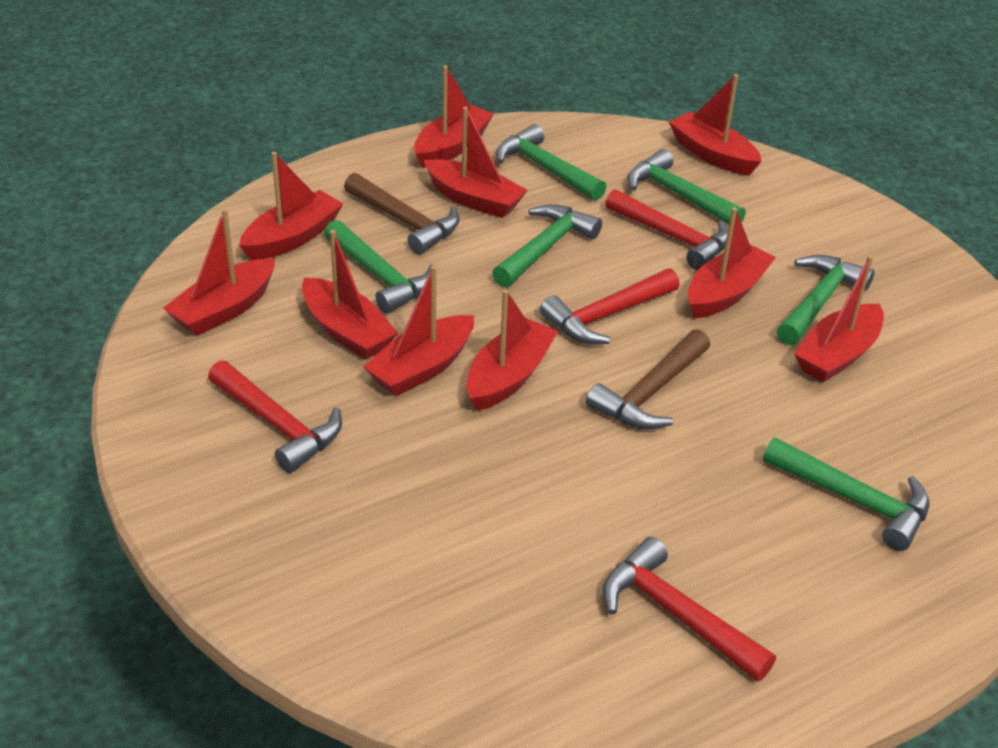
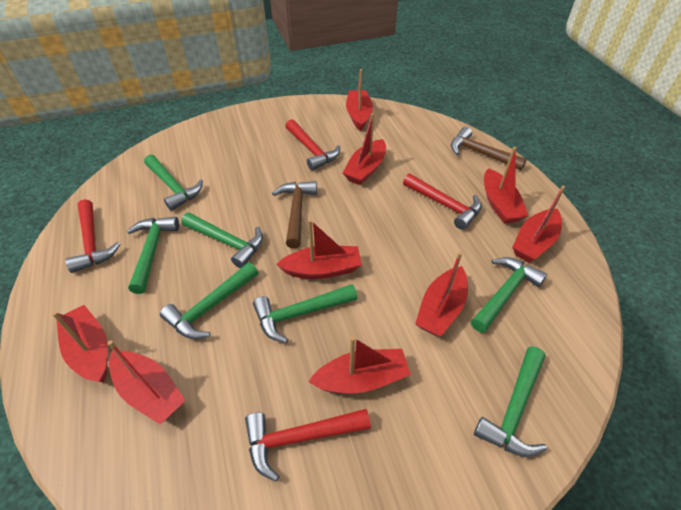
green hammer: [324,220,434,314] [492,204,602,287] [496,124,606,201] [627,149,746,224] [763,438,930,551] [777,255,875,345] = 6 -> [127,217,179,294] [144,155,203,211] [160,262,258,339] [181,213,263,268] [253,284,357,343] [471,257,547,333] [474,346,547,457] = 7
red boat: [163,209,275,336] [239,152,344,261] [302,230,398,360] [363,266,474,396] [414,65,494,168] [424,106,528,218] [466,290,558,411] [669,74,762,176] [688,207,776,318] [794,255,884,382] = 10 -> [52,305,108,383] [108,340,186,424] [276,219,362,279] [308,337,411,394] [343,113,386,185] [346,69,373,131] [415,252,468,336] [484,147,529,224] [512,186,565,262] = 9

